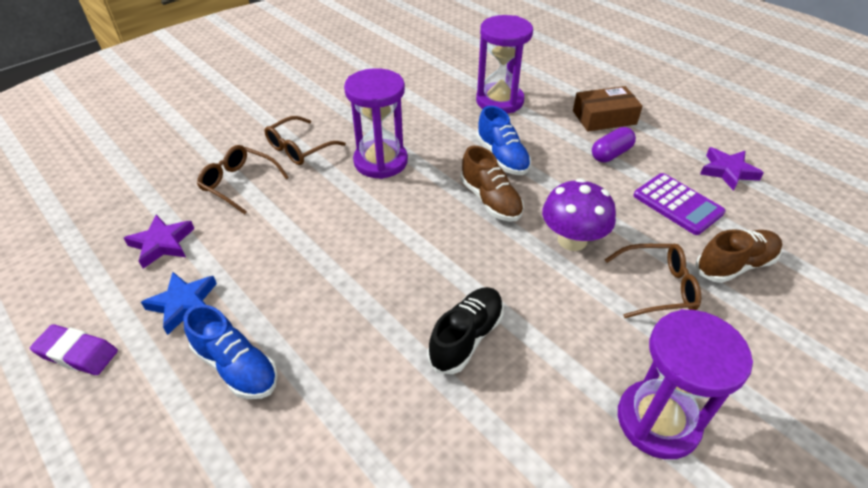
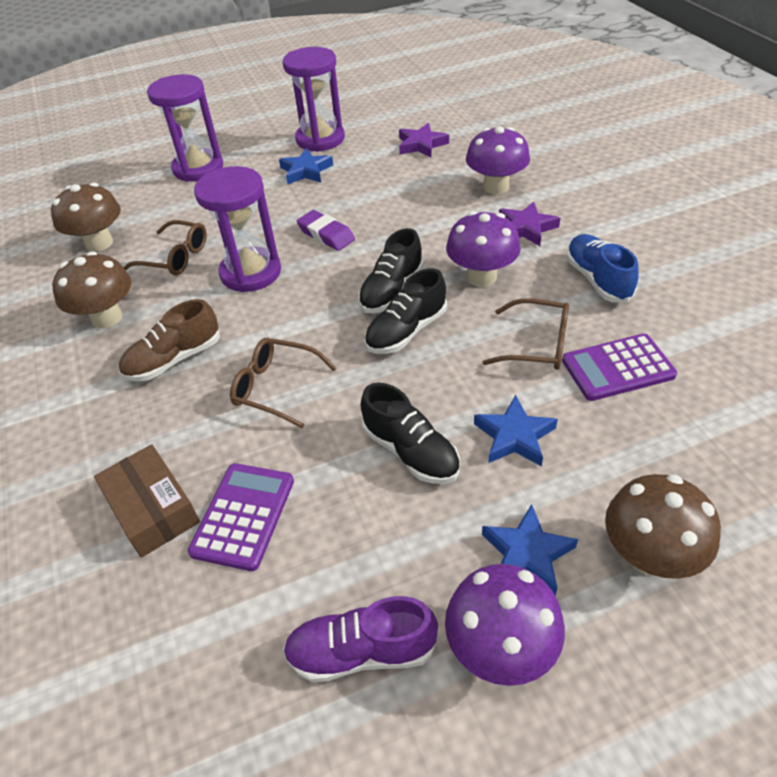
black shoe: [427,287,504,374] = 1 -> [358,228,424,313] [361,383,460,484] [365,268,447,354] = 3
blue shoe: [183,304,278,399] [476,106,531,175] = 2 -> [566,234,639,303] = 1
blue star: [141,272,217,335] = 1 -> [279,148,333,184] [474,395,558,466] [482,504,578,596] = 3
brown mushroom: none = 0 -> [51,183,121,251] [52,251,131,328] [605,474,721,579] = 3
brown shoe: [461,146,524,222] [695,229,782,283] = 2 -> [119,299,220,382] = 1
purple calculator: [633,173,725,235] = 1 -> [188,463,294,571] [562,334,677,401] = 2
purple capsule: [592,127,636,162] = 1 -> none = 0
purple mushroom: [542,178,616,251] = 1 -> [445,564,565,686] [446,211,521,287] [466,126,530,194] = 3
purple shoe: none = 0 -> [283,596,438,682] = 1

